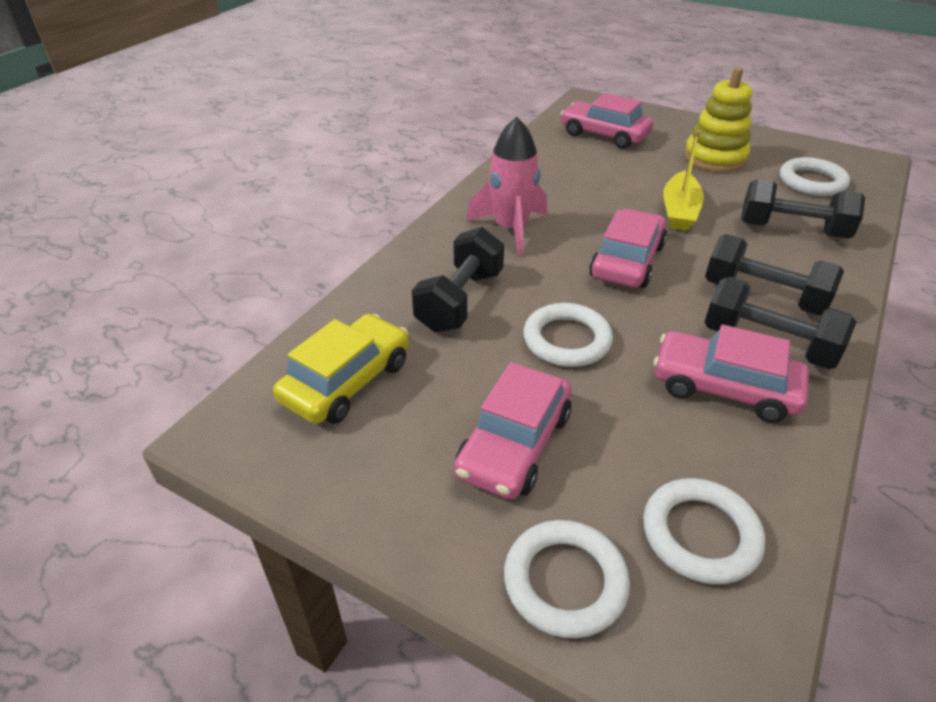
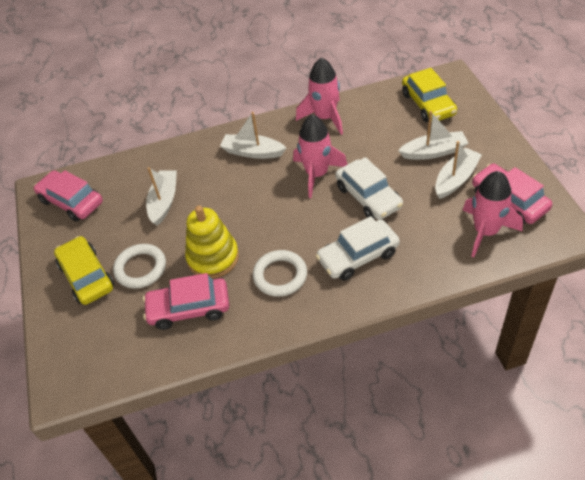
black dumbbell: [412,227,504,333] [704,277,856,369] [705,234,844,316] [741,179,865,239] = 4 -> none = 0
pink car: [454,362,572,499] [560,93,653,149] [589,209,667,288] [653,325,809,423] = 4 -> [34,170,103,222] [143,273,229,330] [472,164,552,224] = 3
pink rocket: [466,117,547,256] = 1 -> [293,115,347,198] [296,57,343,135] [463,171,523,257] = 3
white boat: none = 0 -> [146,167,177,226] [220,112,286,159] [398,111,468,160] [435,141,482,199] = 4
white car: none = 0 -> [316,216,400,281] [335,157,403,220] = 2
white ring: [504,520,630,639] [523,303,613,367] [643,478,765,585] [780,157,850,196] = 4 -> [113,244,166,289] [253,250,307,297] = 2
yellow boat: [663,131,704,231] = 1 -> none = 0
yellow car: [273,314,409,424] = 1 -> [54,236,114,305] [402,68,457,122] = 2

